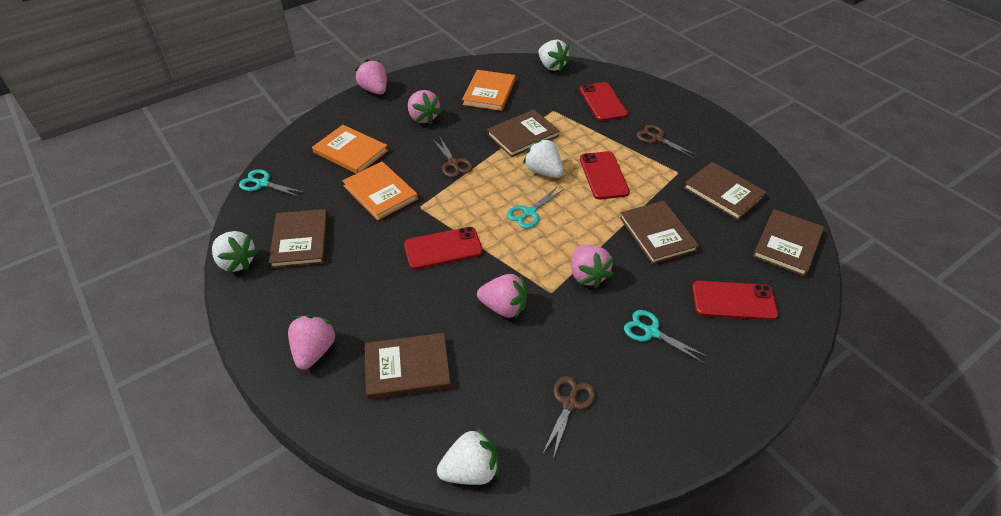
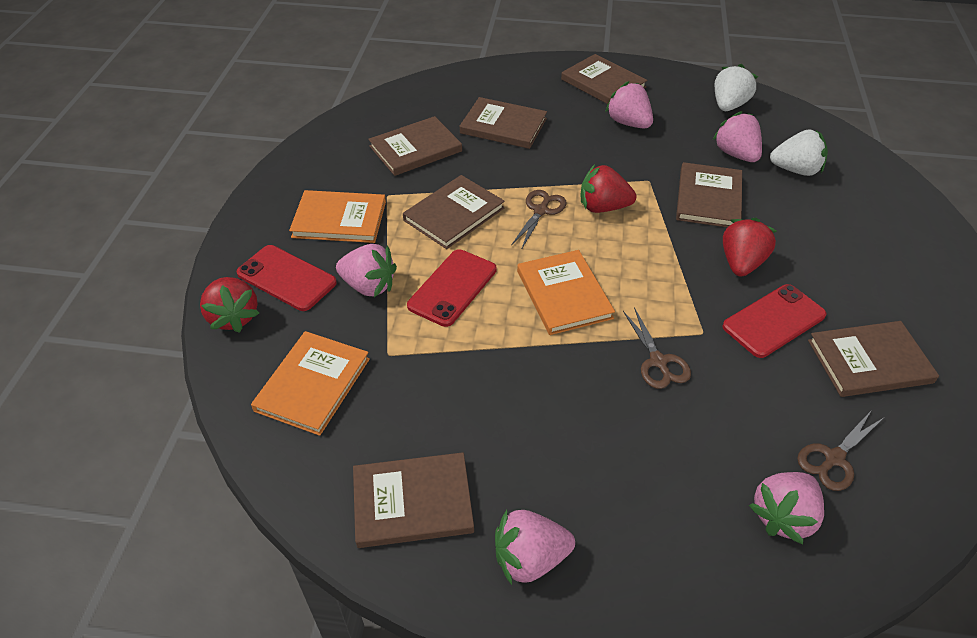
brown book: [269,209,328,268] [365,333,451,399] [487,110,560,157] [620,201,699,264] [684,162,767,220] [752,209,824,277] = 6 -> [353,452,474,548] [368,116,462,176] [403,175,505,249] [460,97,547,149] [561,54,648,104] [676,162,742,227] [808,321,939,397] = 7
red phone: [404,227,483,270] [580,82,628,121] [580,151,630,200] [692,281,778,320] = 4 -> [236,245,337,311] [407,249,496,327] [723,284,826,358] = 3
red strawberry: none = 0 -> [200,277,259,333] [581,164,636,213] [723,218,777,277] = 3
turquoise scissors: [239,169,305,197] [507,186,564,229] [624,310,708,363] = 3 -> none = 0
white strawberry: [212,231,259,273] [437,427,499,485] [523,139,563,178] [538,39,570,71] = 4 -> [715,64,758,111] [770,129,828,176] = 2

